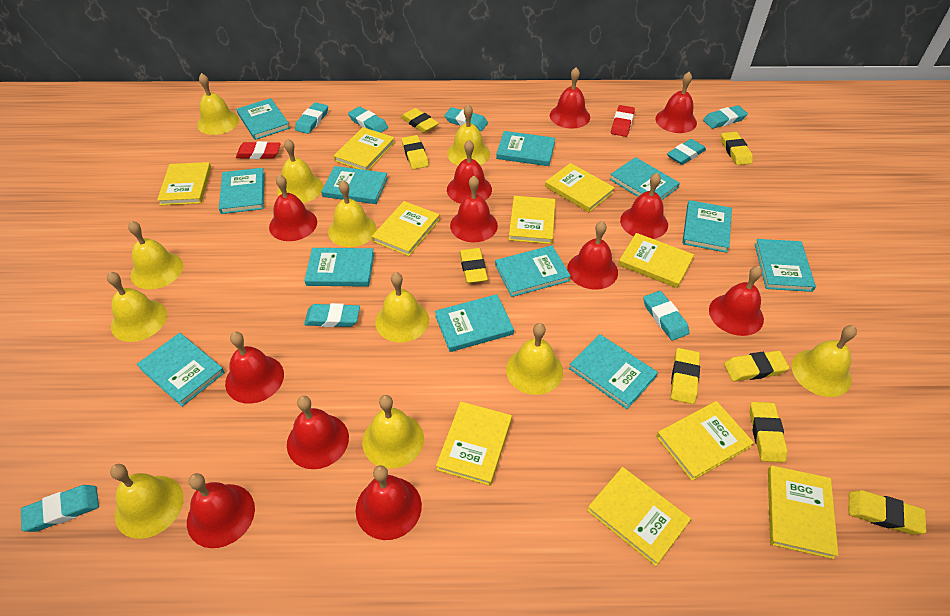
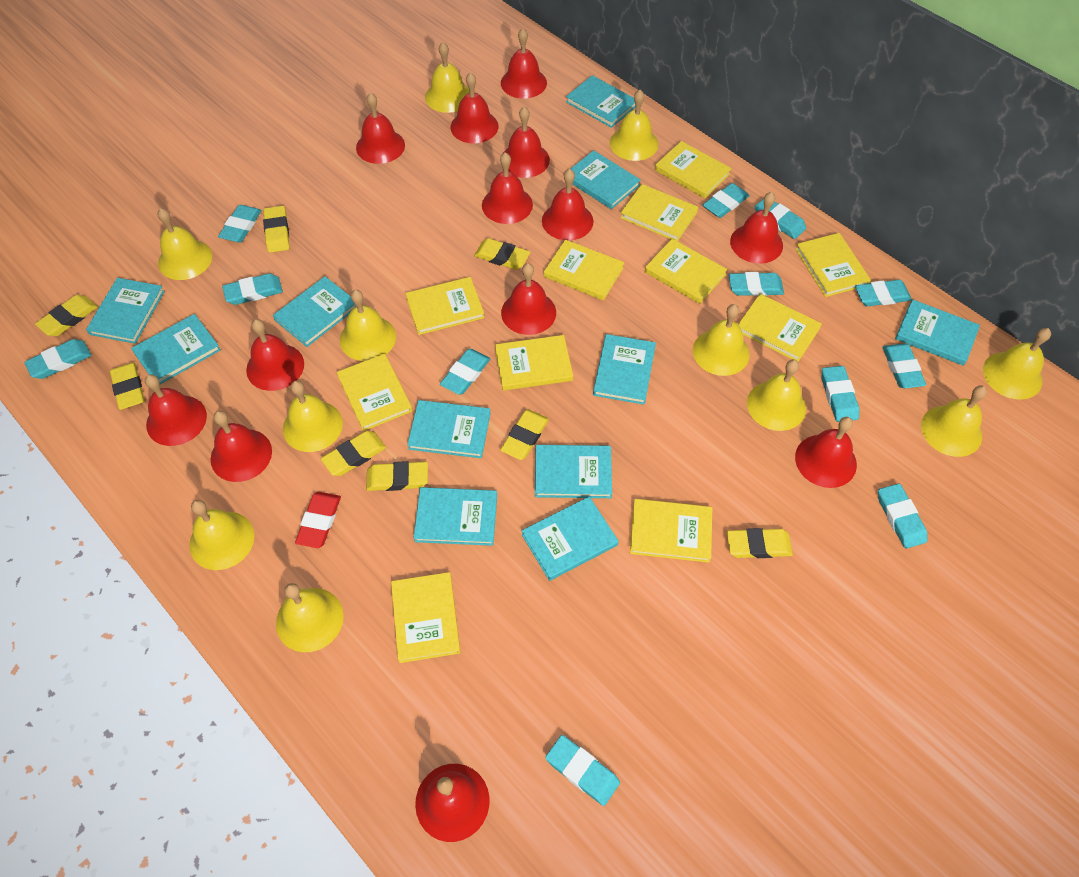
red bell: [187,473,255,548] [225,332,284,404] [269,175,317,241] [287,396,349,469] [356,465,422,540] [447,140,492,204] [450,176,498,242] [550,67,590,129] [567,221,618,290] [620,173,668,239] [655,72,697,133] [709,266,764,336] = 12 -> [145,375,207,446] [211,411,272,482] [246,319,304,391] [356,92,405,164] [415,764,490,842] [450,72,499,143] [482,152,533,224] [501,28,547,99] [501,263,556,335] [502,106,550,178] [542,169,594,241] [730,192,783,264] [795,417,857,488] = 13
red eraser: [236,141,281,159] [611,105,635,137] = 2 -> [295,492,341,548] = 1
turquoise book: [137,333,225,407] [219,168,265,214] [236,98,290,140] [304,248,374,287] [321,166,388,204] [435,294,514,352] [495,245,571,297] [496,131,555,166] [569,334,658,409] [610,157,680,200] [682,200,732,253] [755,239,816,292] = 12 -> [86,278,165,344] [131,314,221,384] [273,276,357,347] [407,400,491,458] [414,487,497,546] [522,496,619,581] [535,445,612,498] [566,75,635,128] [571,150,641,209] [593,334,656,405] [895,299,980,366] = 11
turquoise eraser: [21,485,99,532] [295,102,328,134] [304,303,360,327] [348,106,388,133] [444,107,488,131] [643,291,689,341] [667,139,706,165] [703,105,748,129] = 8 -> [24,339,91,379] [218,205,262,243] [222,273,283,305] [440,349,490,394] [545,735,620,806] [703,183,750,218] [729,272,784,296] [755,199,806,239] [822,366,860,422] [855,280,912,307] [878,483,928,549] [882,344,926,388] = 12
yellow book: [157,162,211,205] [334,127,395,170] [372,201,440,256] [436,401,512,486] [509,196,556,244] [545,163,615,212] [587,467,691,566] [618,233,694,288] [656,401,754,481] [768,465,838,559] = 10 -> [337,354,412,431] [391,572,460,663] [405,277,485,335] [495,335,573,391] [544,240,624,301] [620,184,698,241] [630,499,712,563] [645,239,727,304] [655,141,732,198] [738,294,822,362] [795,233,871,297] = 11

